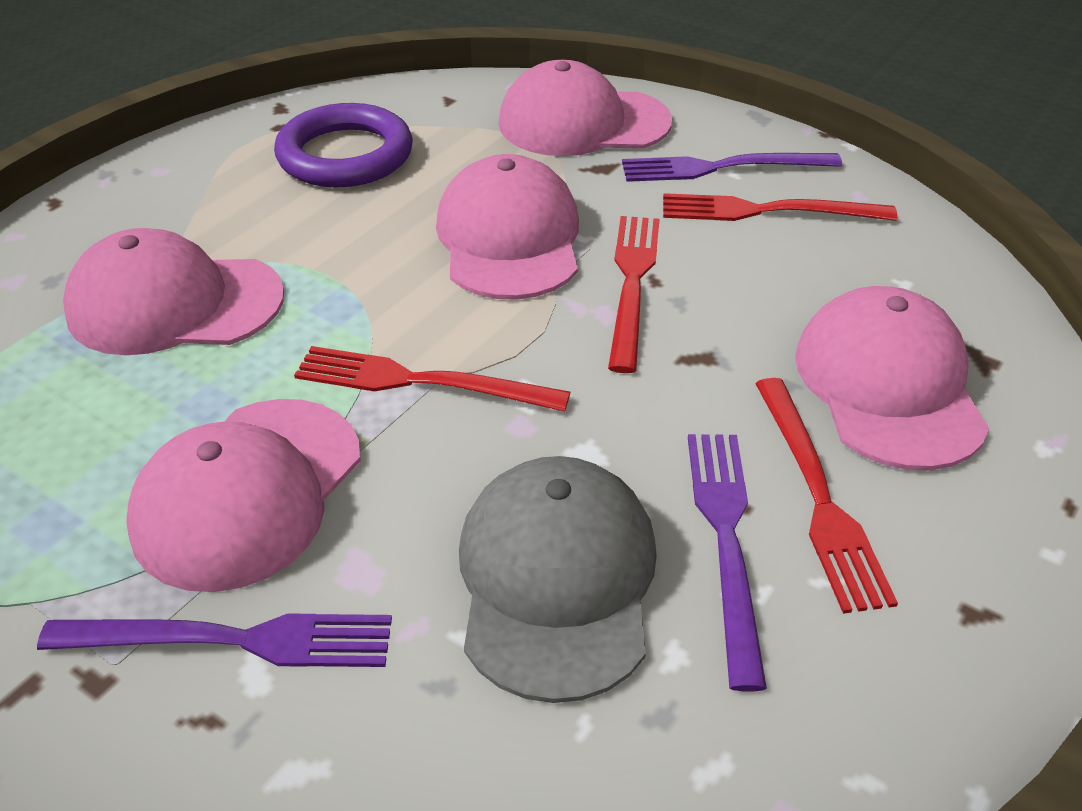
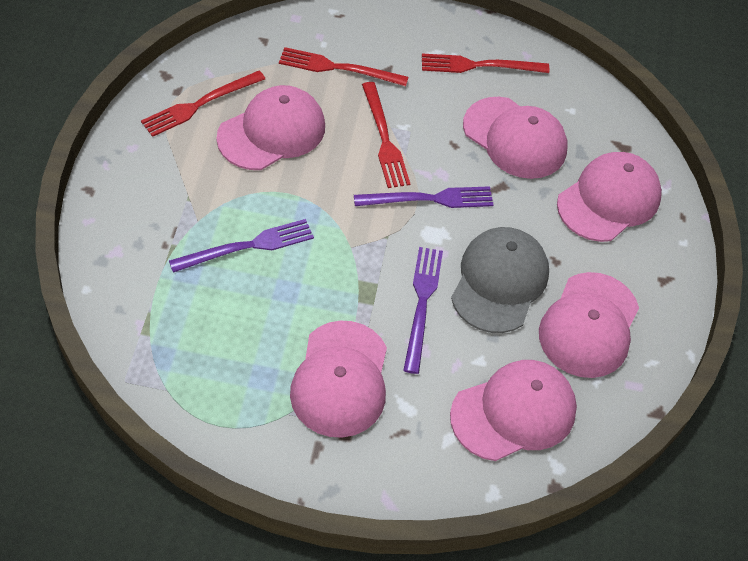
pink cap: [63,228,284,355] [126,399,361,592] [436,154,579,300] [499,60,672,156] [795,286,989,470] = 5 -> [216,85,325,170] [290,321,387,438] [450,360,577,461] [463,97,567,179] [539,272,639,378] [557,152,662,242] = 6
purple ring: [274,103,413,187] = 1 -> none = 0

